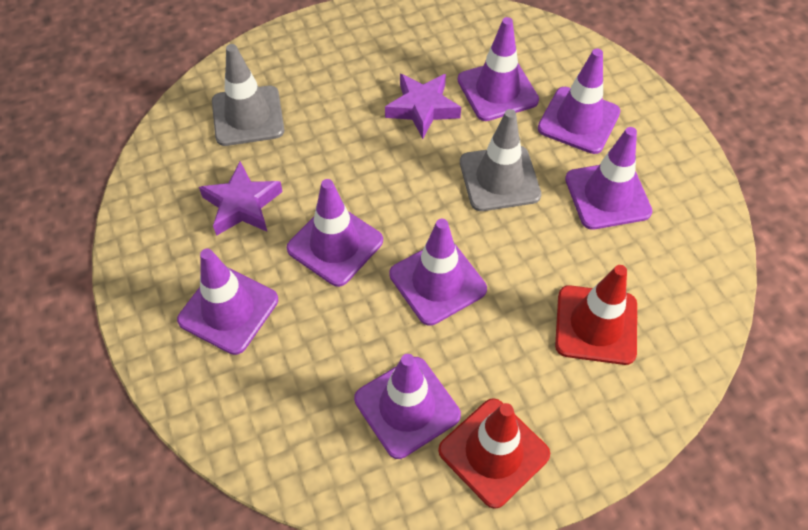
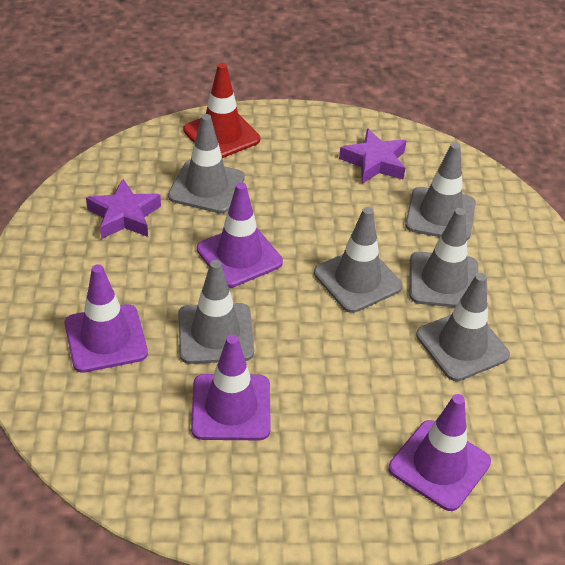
grey traffic cone: [212,44,284,146] [460,109,541,211] = 2 -> [168,114,245,213] [178,260,254,364] [314,207,402,313] [405,142,476,240] [410,208,479,307] [416,273,510,381] = 6
purple traffic cone: [177,249,278,355] [287,179,383,287] [354,354,461,459] [389,219,487,326] [458,17,539,121] [538,48,620,154] [565,127,653,230] = 7 -> [65,264,148,373] [191,334,271,440] [197,182,283,287] [389,394,491,511] = 4
red traffic cone: [438,398,550,509] [555,265,637,365] = 2 -> [183,63,260,158] = 1

